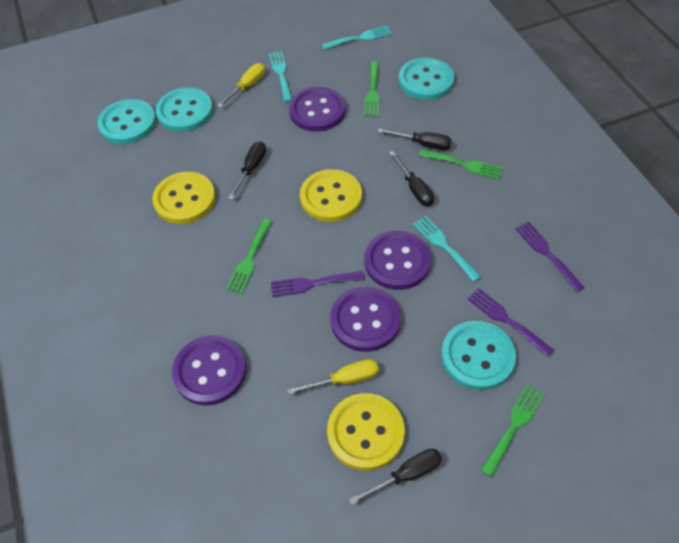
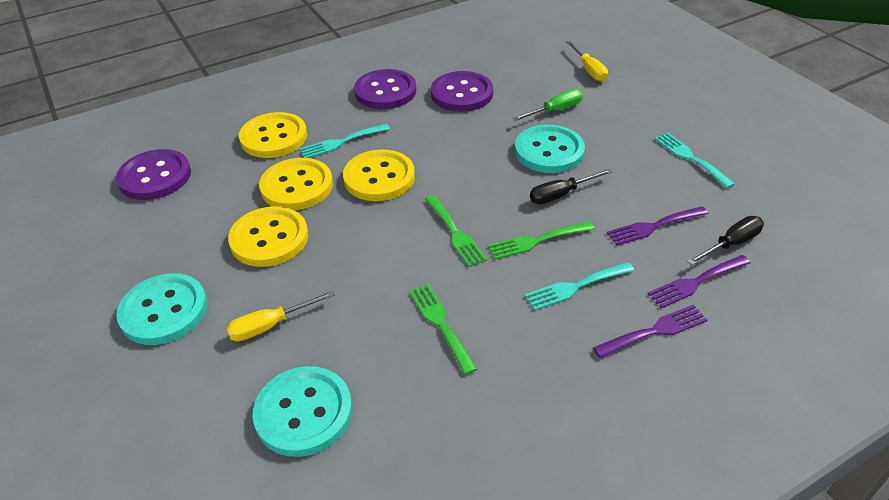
black screwdriver: [228,141,266,200] [349,449,442,505] [378,129,452,150] [389,151,434,206] = 4 -> [530,168,613,204] [687,216,764,265] = 2
green fork: [226,219,272,294] [364,62,380,116] [419,149,503,180] [481,384,545,477] = 4 -> [409,283,477,375] [425,195,487,267] [488,221,594,260] = 3
green screwdriver: none = 0 -> [512,89,583,121] = 1
purple button: [172,335,246,406] [289,87,346,132] [331,287,401,352] [364,231,431,290] = 4 -> [116,149,191,200] [354,69,416,109] [431,71,493,112] = 3
turquoise button: [98,99,156,144] [156,87,213,132] [399,58,454,100] [441,321,516,390] = 4 -> [116,273,207,345] [253,366,352,457] [515,125,585,173] = 3
yellow button: [152,172,216,224] [300,169,362,222] [327,393,405,471] = 3 -> [228,206,308,267] [239,112,307,158] [259,158,333,210] [343,149,415,201] = 4

